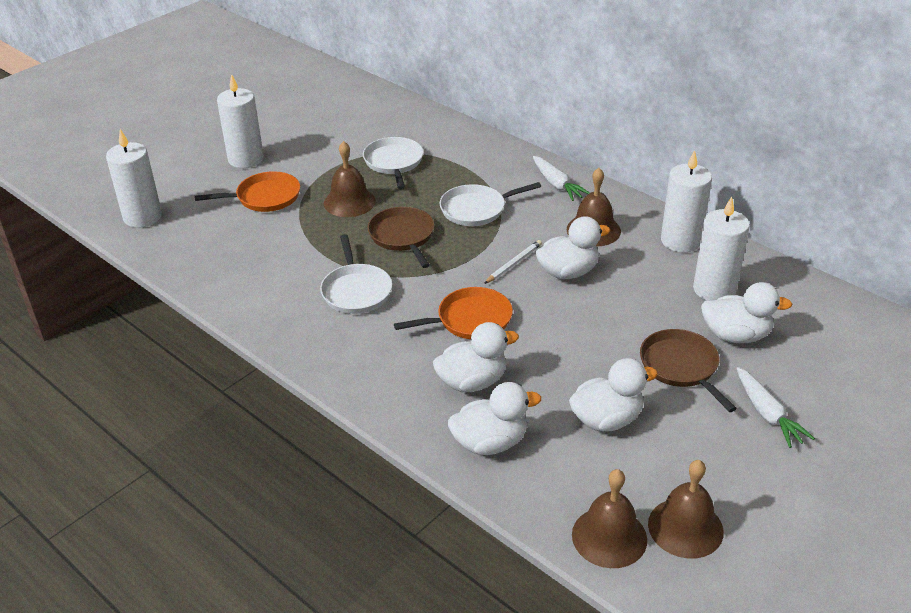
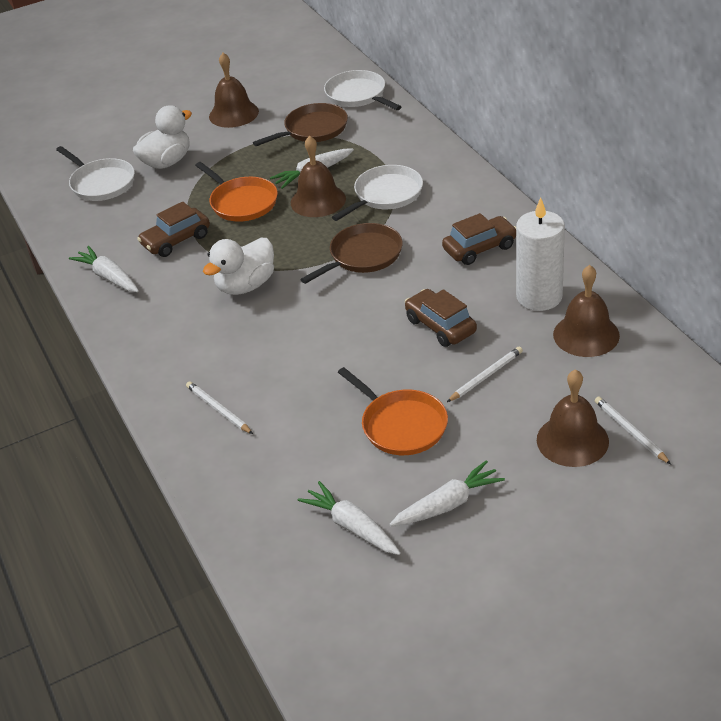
brown car: none = 0 -> [137,202,210,257] [405,289,477,347] [442,213,516,265] = 3
white candle: [106,129,162,228] [217,74,264,168] [661,150,712,253] [693,196,750,301] = 4 -> [516,198,565,311] = 1
white carrot: [533,156,590,201] [736,367,815,448] = 2 -> [69,246,139,292] [270,148,354,189] [298,481,401,555] [389,460,505,526] = 4
white duck: [433,322,519,392] [448,382,541,455] [536,216,610,279] [569,358,658,432] [701,282,792,343] = 5 -> [133,105,192,169] [203,238,274,295] = 2
white pencil: [484,240,542,284] = 1 -> [186,381,253,434] [447,346,523,402] [595,396,671,464] = 3

